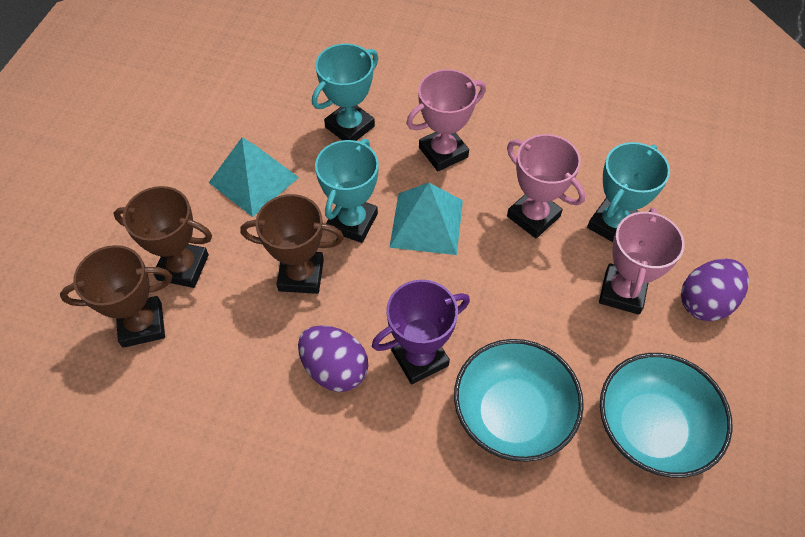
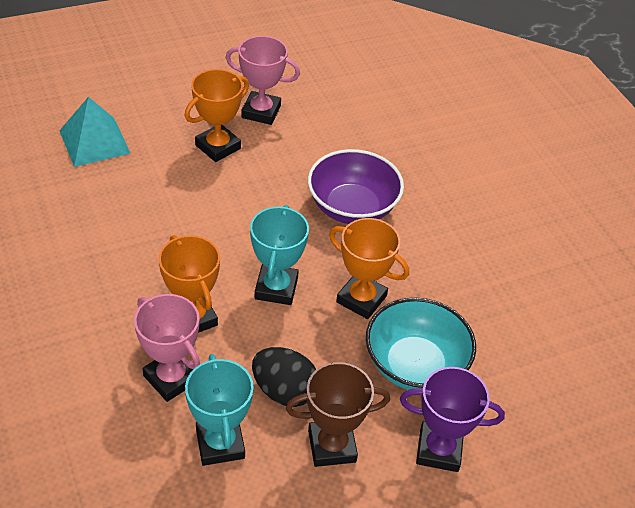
black egg: none = 0 -> [252,347,316,407] = 1
brown trophy: [60,245,172,348] [113,186,212,288] [240,194,344,294] = 3 -> [286,362,390,467] = 1
orange trophy: none = 0 -> [159,235,220,333] [185,69,249,162] [329,218,409,319] = 3
pink trophy: [406,69,486,171] [507,134,585,238] [599,208,684,315] = 3 -> [134,294,200,402] [226,36,300,125] = 2
purple bowl: none = 0 -> [308,149,404,224] = 1
purple egg: [298,325,368,392] [681,259,749,321] = 2 -> none = 0
turquoise bowl: [454,339,584,462] [600,353,733,478] = 2 -> [366,298,476,390] = 1
turquoise pyramid: [209,137,299,217] [389,183,463,255] = 2 -> [59,97,130,167] = 1
turquoise trophy: [312,44,379,141] [315,139,379,243] [587,142,670,242] = 3 -> [185,354,254,466] [250,205,309,305] = 2

